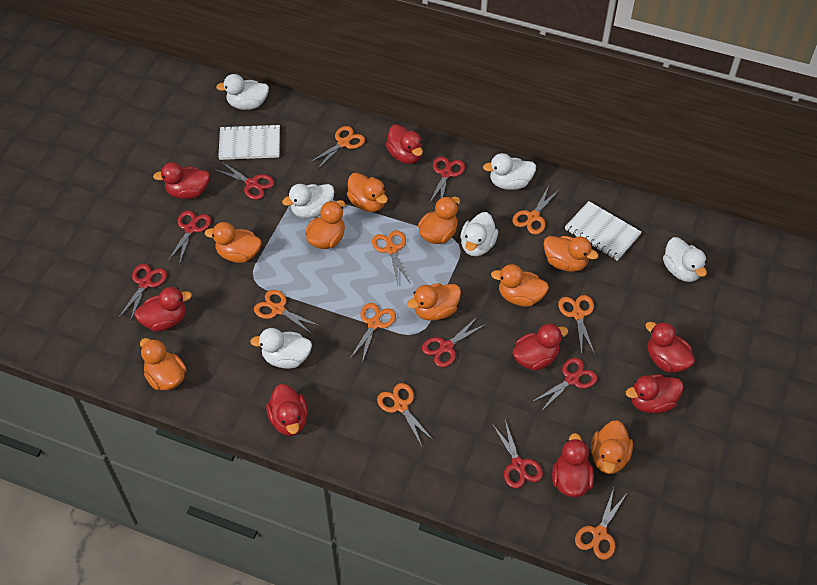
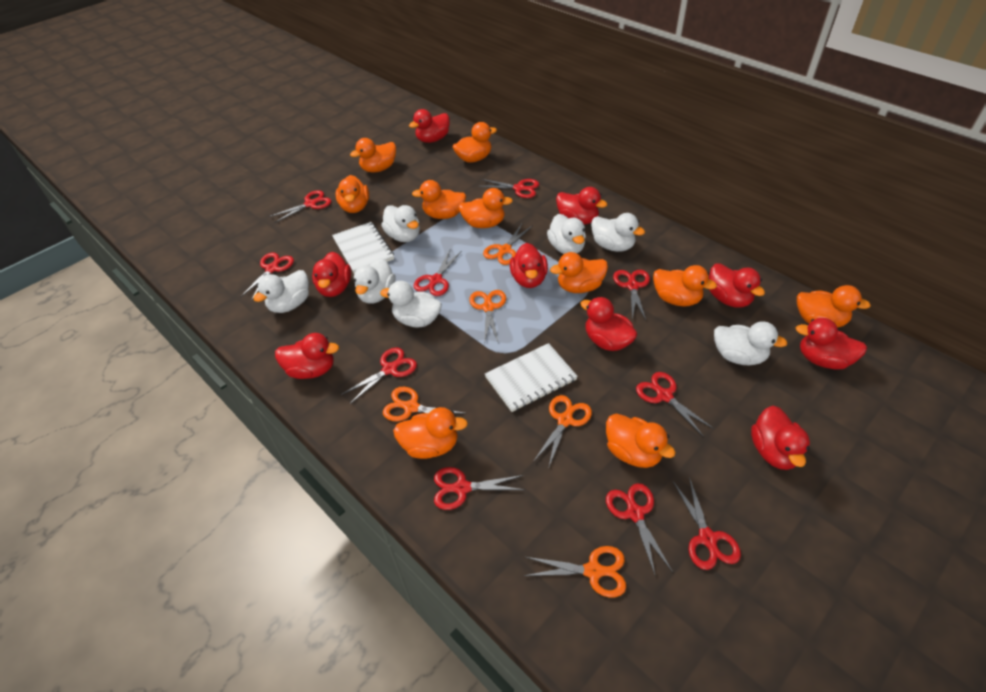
orange duck: [140,338,187,390] [205,222,261,263] [305,200,345,249] [347,173,388,212] [407,283,461,321] [418,196,460,244] [491,264,549,307] [544,236,598,272] [591,420,633,474] = 9 -> [336,175,369,213] [350,138,396,172] [393,407,468,459] [412,180,466,219] [452,122,497,163] [458,188,513,228] [550,252,608,293] [606,414,676,468] [653,265,717,307] [797,285,871,328] = 10
orange scissors: [254,290,320,335] [309,126,365,168] [350,303,396,363] [372,230,410,284] [377,383,434,446] [512,186,560,234] [558,295,595,354] [575,488,628,560] = 8 -> [383,387,467,421] [469,290,506,344] [483,222,532,265] [524,546,626,597] [533,395,592,469] = 5
red duck: [134,287,192,332] [153,162,210,199] [266,384,308,436] [386,124,423,164] [512,324,568,371] [552,433,594,497] [626,374,683,413] [645,322,695,372] = 8 -> [275,333,339,379] [312,252,351,297] [409,109,450,143] [510,243,548,288] [556,187,607,225] [580,297,637,351] [709,263,765,308] [751,406,810,470] [796,318,867,370] = 9
red scissors: [118,264,167,322] [167,210,211,265] [214,161,275,200] [422,316,486,367] [429,156,465,204] [492,420,543,488] [532,358,597,410] = 7 -> [240,252,294,301] [269,190,331,223] [341,347,417,404] [413,250,461,296] [434,467,525,510] [478,179,539,198] [606,483,673,577] [613,270,650,320] [636,372,714,437] [673,477,741,570] = 10
white duck: [216,74,269,110] [250,328,312,369] [282,184,334,219] [460,212,498,256] [483,153,536,190] [663,237,707,282] = 6 -> [253,270,309,313] [354,258,395,304] [380,281,442,328] [381,205,420,242] [547,214,586,254] [591,213,645,252] [714,321,787,365] = 7

